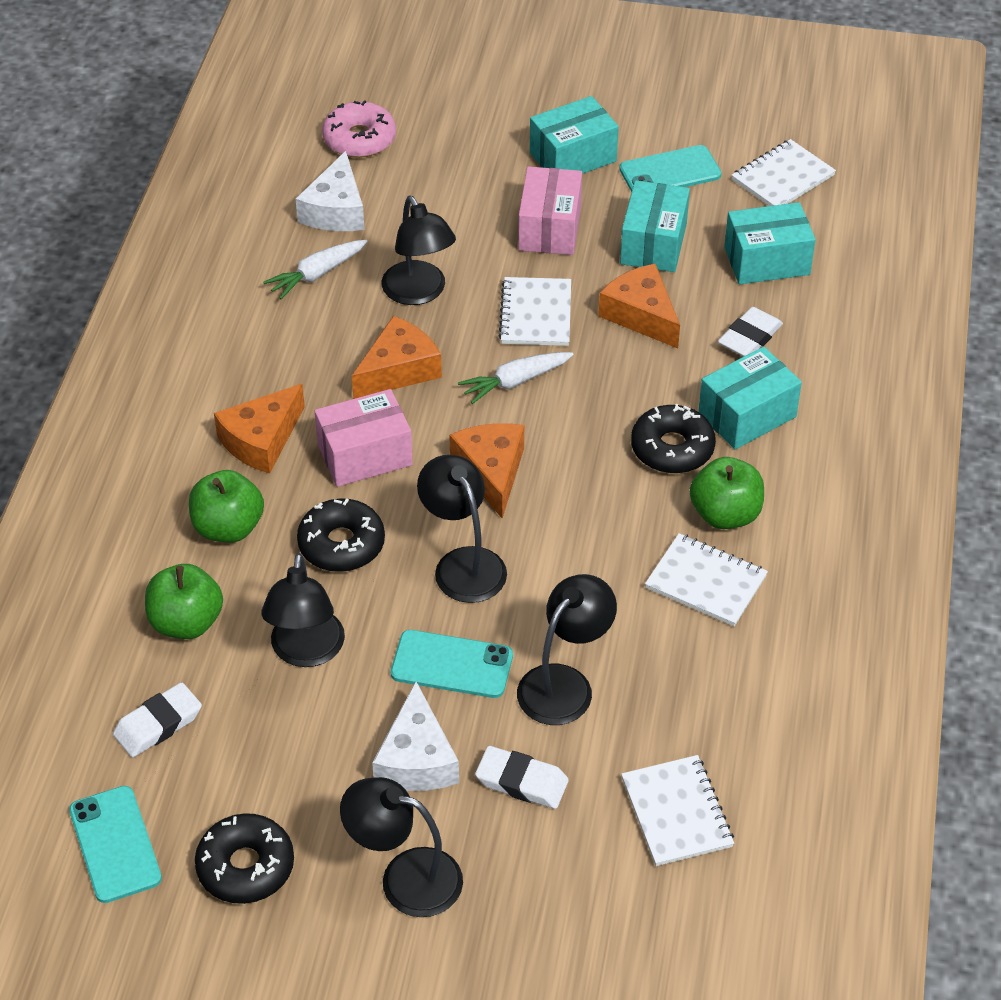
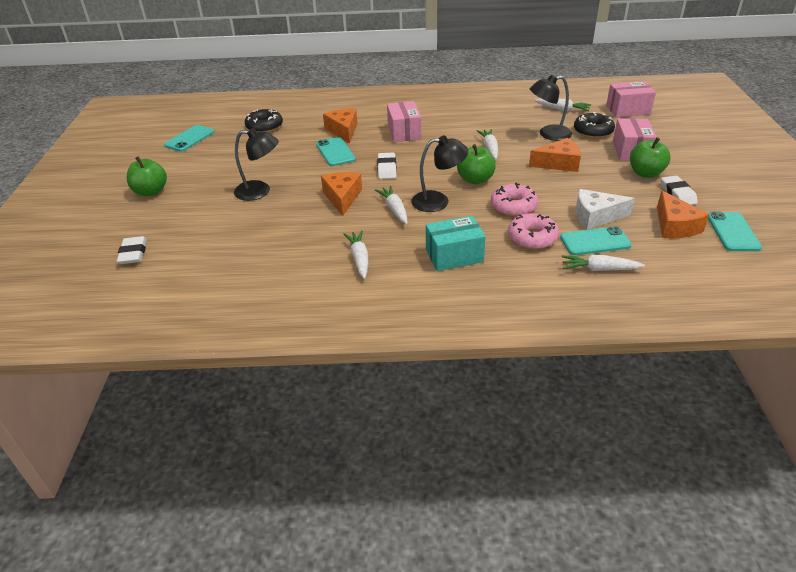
black donut: [195,813,294,904] [297,498,385,572] [631,404,716,473] = 3 -> [245,109,283,132] [574,112,615,138] = 2
black lamp: [261,553,345,667] [340,777,463,917] [382,196,456,305] [417,455,507,603] [517,574,617,725] = 5 -> [234,128,279,201] [411,136,469,212] [530,75,572,141] = 3
pink box: [315,389,413,487] [518,166,582,255] = 2 -> [387,101,422,142] [606,81,656,117] [613,118,657,161] = 3
pink donut: [322,100,396,158] = 1 -> [491,183,538,217] [508,213,559,249] = 2
turquoise box: [530,96,619,174] [620,180,690,272] [698,347,802,449] [724,202,816,284] = 4 -> [426,216,486,271] = 1
turquoise phone: [69,786,162,903] [391,630,513,698] [619,145,721,192] = 3 -> [164,125,215,152] [316,137,356,166] [560,226,632,255] [708,212,762,251] = 4
white carrot: [263,240,368,299] [458,352,574,404] = 2 -> [344,231,368,279] [375,186,407,224] [477,129,498,159] [535,98,591,111] [561,255,645,271] = 5
white cheese: [295,151,365,231] [372,681,459,791] = 2 -> [575,189,635,230] = 1
white notebook: [499,277,571,346] [621,755,734,866] [645,533,768,626] [731,139,836,206] = 4 -> none = 0

